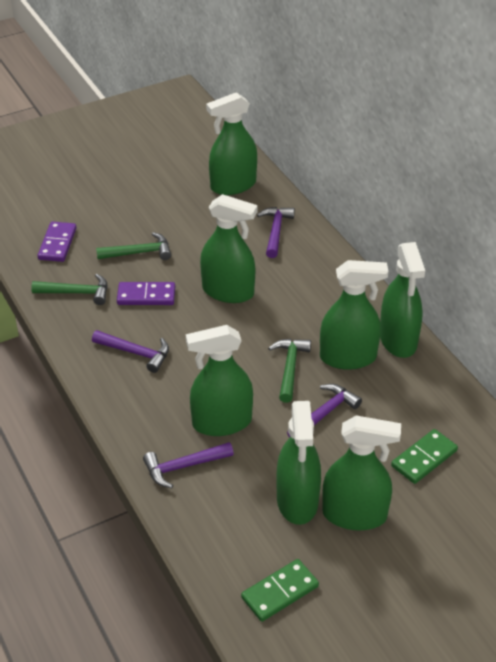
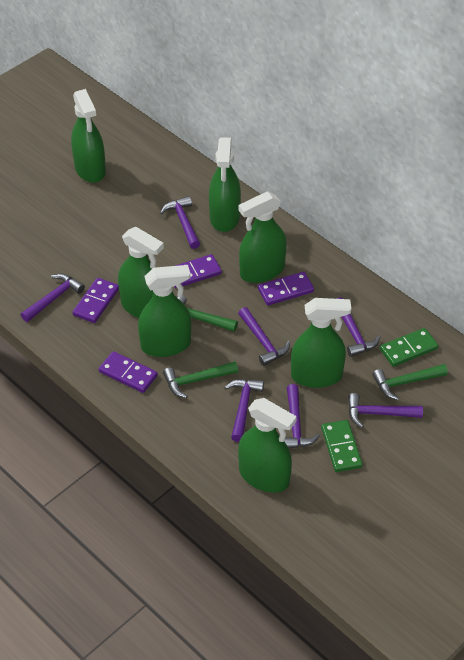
purple domino: [38,222,76,262] [117,282,175,305] = 2 -> [73,278,119,323] [99,351,158,393] [174,254,222,288] [258,272,314,306] = 4
purple hammer: [92,330,169,373] [143,442,234,488] [257,207,295,258] [287,384,362,438] = 4 -> [21,274,85,322] [160,196,200,249] [224,379,264,442] [238,307,290,366] [285,384,320,448] [337,297,380,357] [348,393,423,428] = 7

